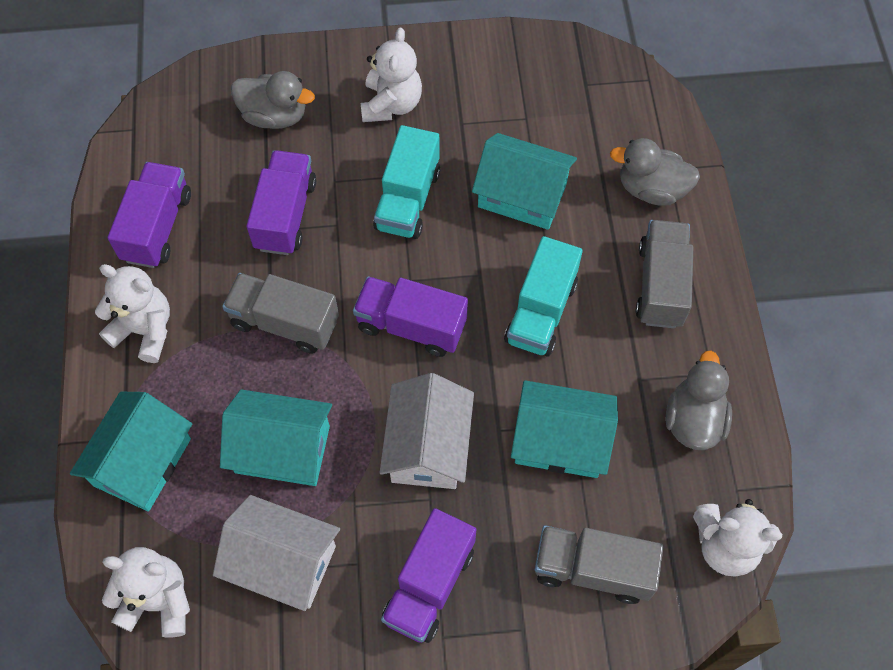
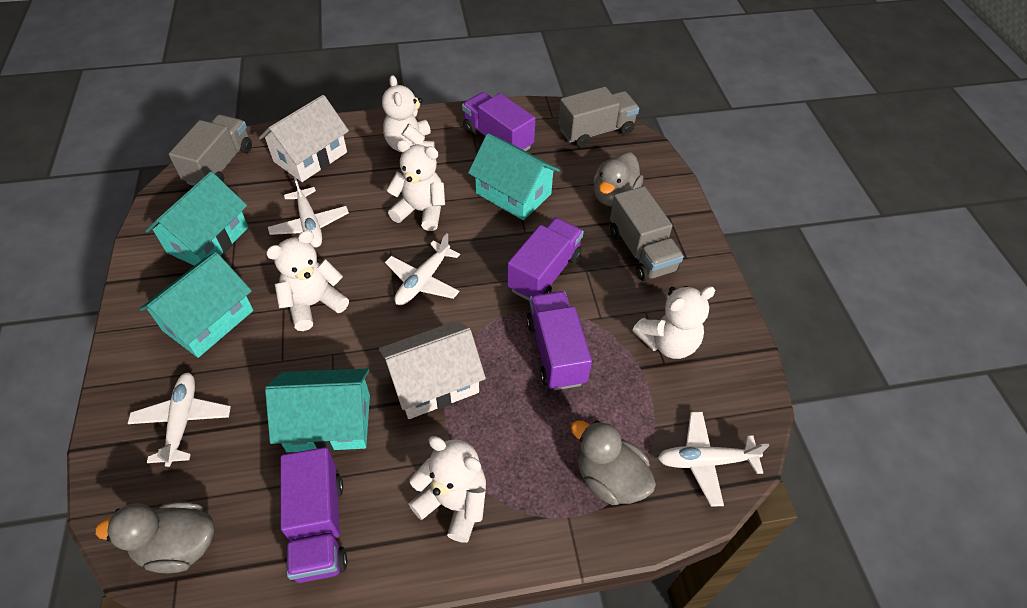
turquoise truck: [373,125,440,239] [504,236,583,357] = 2 -> none = 0
white plane: none = 0 -> [127,372,231,467] [268,177,349,248] [385,233,460,305] [658,412,769,507] = 4
white teddy bear: [95,264,170,363] [102,547,190,638] [360,28,422,122] [693,499,782,577] = 4 -> [266,230,349,331] [382,75,435,152] [386,140,445,231] [409,436,486,543] [632,286,715,359] = 5

